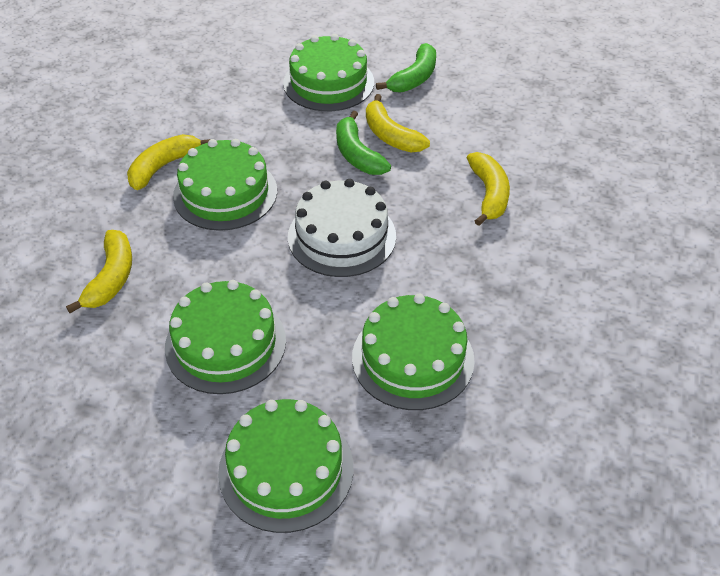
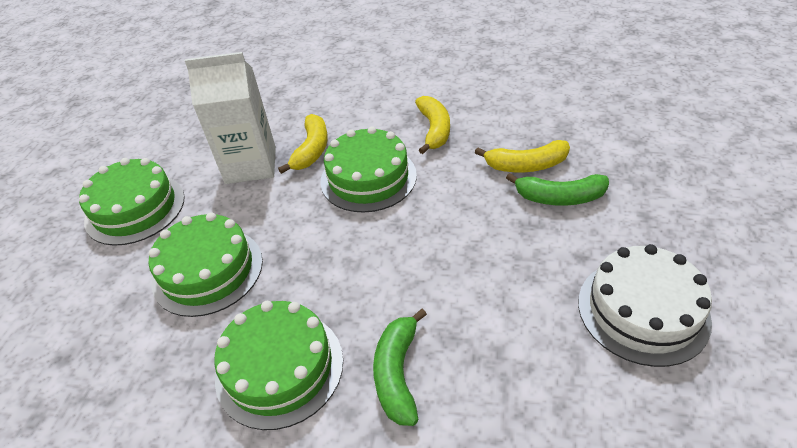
green cake: [165,280,286,394] [173,139,277,231] [218,399,353,533] [283,34,374,111] [352,294,475,410] = 5 -> [79,158,185,246] [149,212,263,317] [214,301,343,430] [320,126,417,213] = 4
white carton: none = 0 -> [185,52,276,184] = 1
yellow banana: [66,230,132,313] [127,134,210,190] [366,94,430,152] [467,152,510,226] = 4 -> [278,114,328,174] [415,96,450,154] [475,140,570,172] = 3

